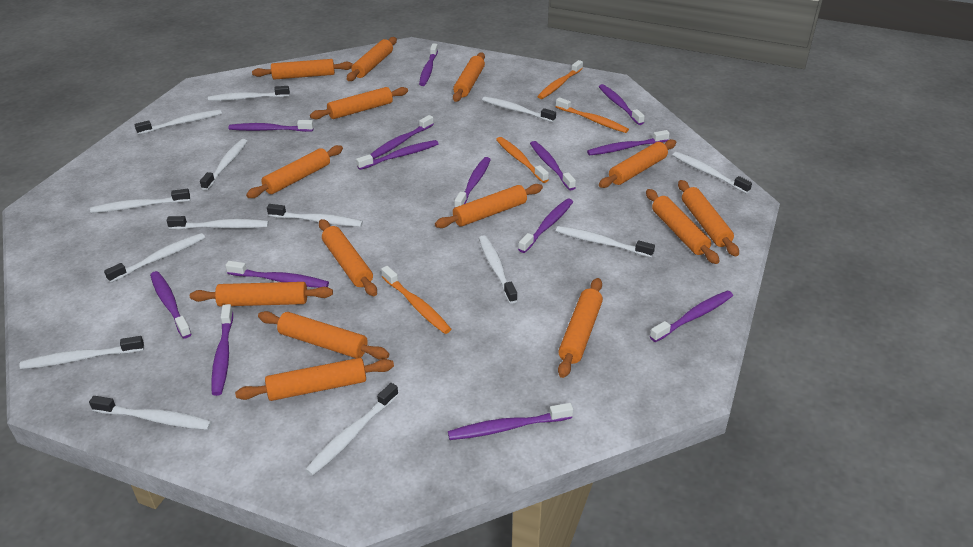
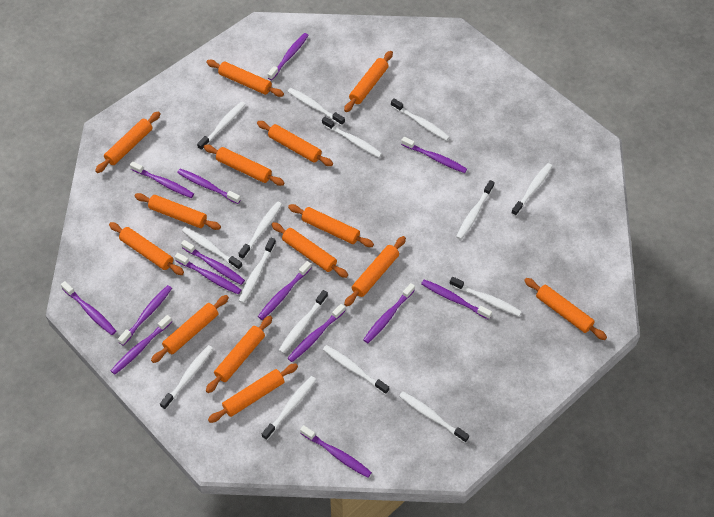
orange toothbrush: [381,266,451,334] [496,137,549,183] [537,60,583,99] [556,97,629,133] = 4 -> none = 0
white toothbrush: [19,336,144,369] [89,396,212,430] [90,189,190,213] [104,233,205,283] [134,110,222,135] [166,216,269,230] [200,139,247,190] [208,86,290,101] [267,204,363,227] [305,383,399,476] [479,235,518,304] [482,97,556,122] [556,226,655,257] [673,152,752,194] = 14 -> [160,345,214,410] [182,227,242,270] [197,101,246,151] [238,201,282,260] [239,237,276,303] [262,376,316,440] [279,290,328,354] [288,88,345,126] [322,117,382,158] [323,345,389,395] [391,98,450,141] [399,392,469,443] [449,277,522,316] [456,180,495,240] [511,163,552,216] = 15

